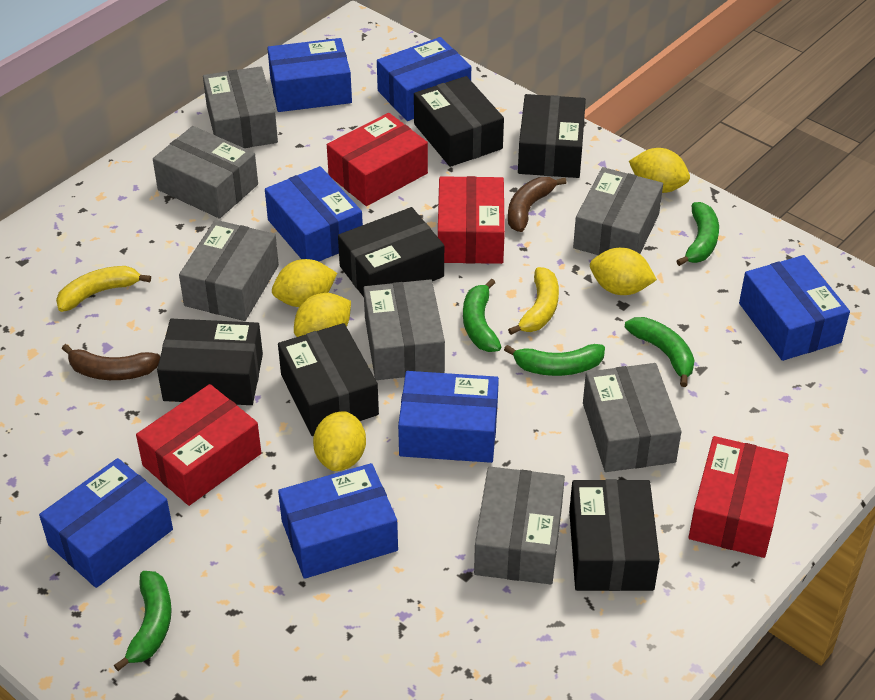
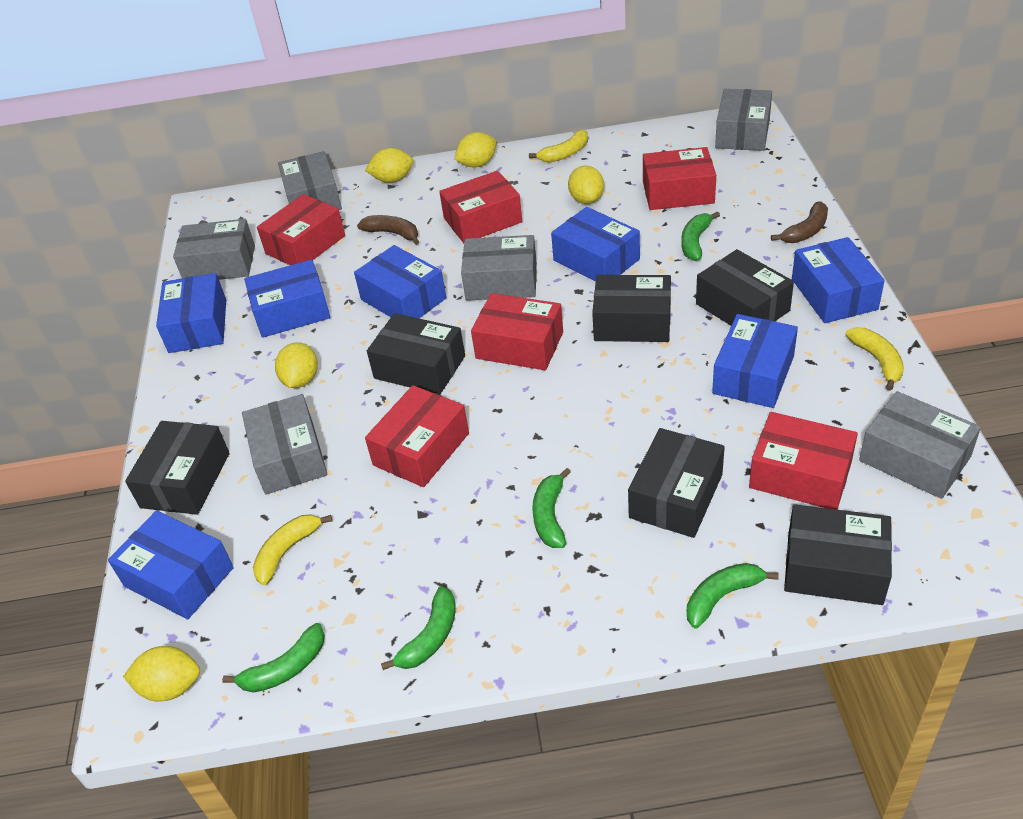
grey box: [153,126,258,219] [179,220,279,321] [203,66,278,148] [363,279,445,380] [474,466,565,584] [573,167,663,255] [583,363,681,472] = 7 -> [173,219,255,280] [242,394,327,495] [278,151,342,210] [461,235,537,301] [715,89,772,151] [859,391,981,499] = 6
red box: [136,384,261,506] [327,113,428,206] [438,176,505,264] [689,436,789,558] = 4 -> [257,194,345,265] [365,385,469,487] [439,171,522,243] [471,293,563,370] [643,147,716,210] [749,412,858,510] = 6
yellow banana: [56,266,151,312] [508,267,559,335] = 2 -> [253,514,332,585] [529,129,588,163] [846,327,904,391] = 3

